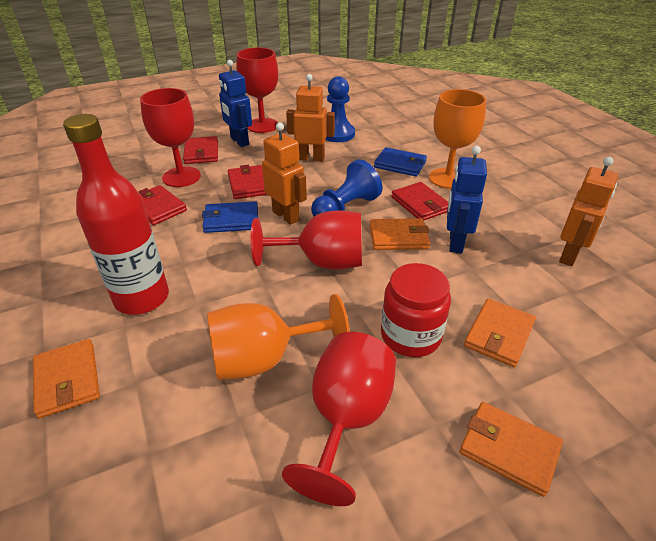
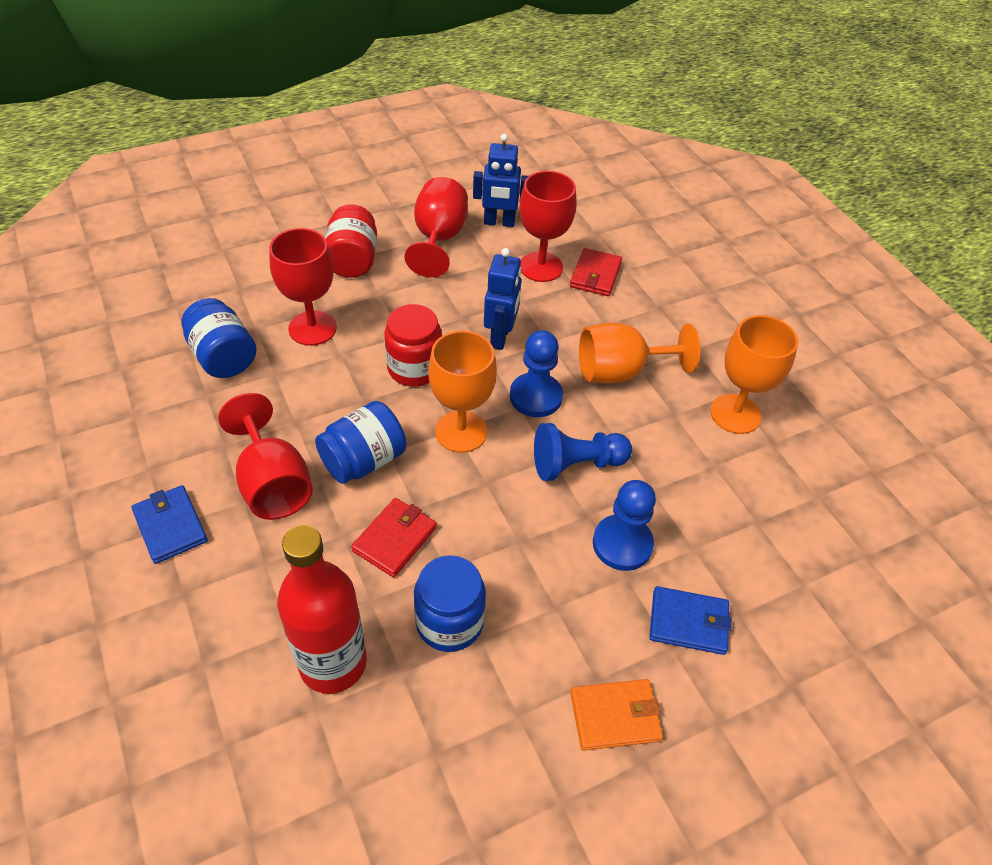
blue jar: none = 0 -> [181,298,256,378] [315,401,407,484] [414,555,486,652] = 3
blue pawn: [311,159,383,216] [325,76,355,142] = 2 -> [510,330,563,417] [534,423,632,481] [593,480,656,571] = 3
orange goblet: [207,294,350,380] [429,89,486,189] = 2 -> [428,331,497,453] [579,323,700,384] [710,315,798,434] = 3
orange robot: [262,122,307,225] [286,74,335,162] [559,157,618,266] = 3 -> none = 0
orange wallet: [33,339,100,418] [370,218,430,250] [460,402,563,497] [464,299,536,367] = 4 -> [570,679,663,751] = 1
red jar: [381,263,451,357] = 1 -> [325,204,377,278] [384,304,442,387] = 2
red wallet: [138,185,187,225] [183,136,218,164] [228,165,267,199] [391,182,448,220] = 4 -> [351,498,437,578] [570,248,622,296] = 2

